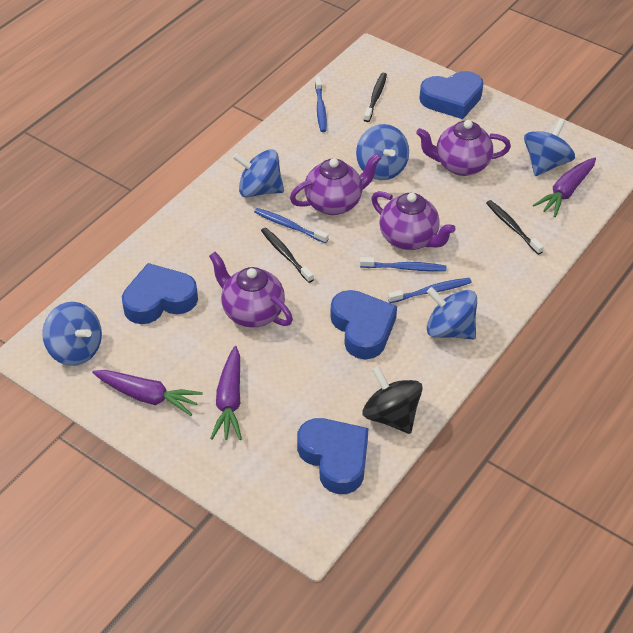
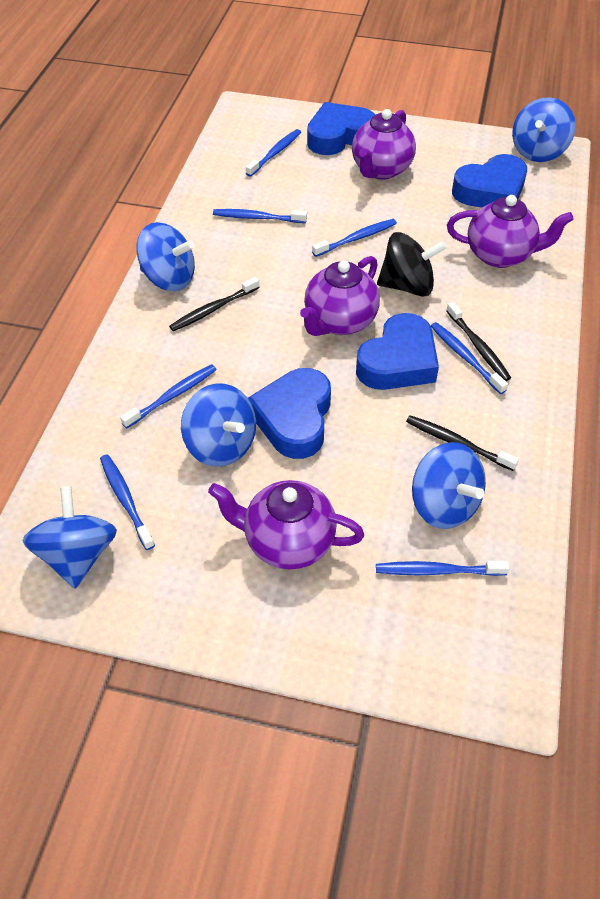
blue toothbrush: [254,208,329,243] [315,77,327,132] [360,257,446,271] [388,278,472,303] = 4 -> [100,454,155,550] [120,364,217,429] [213,209,307,223] [246,129,301,177] [312,219,397,257] [376,561,510,576] [431,322,508,394] = 7
purple carrot: [92,370,203,416] [210,346,242,440] [533,158,596,217] = 3 -> none = 0

